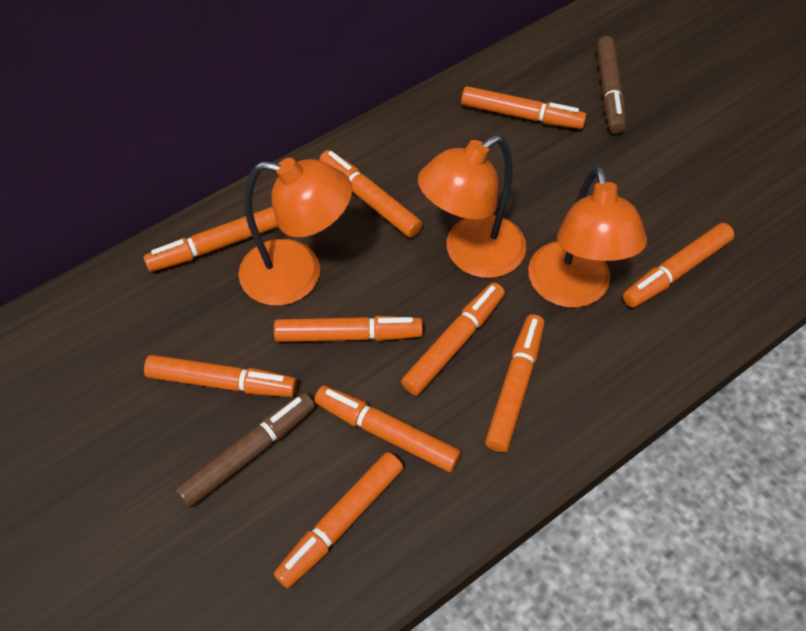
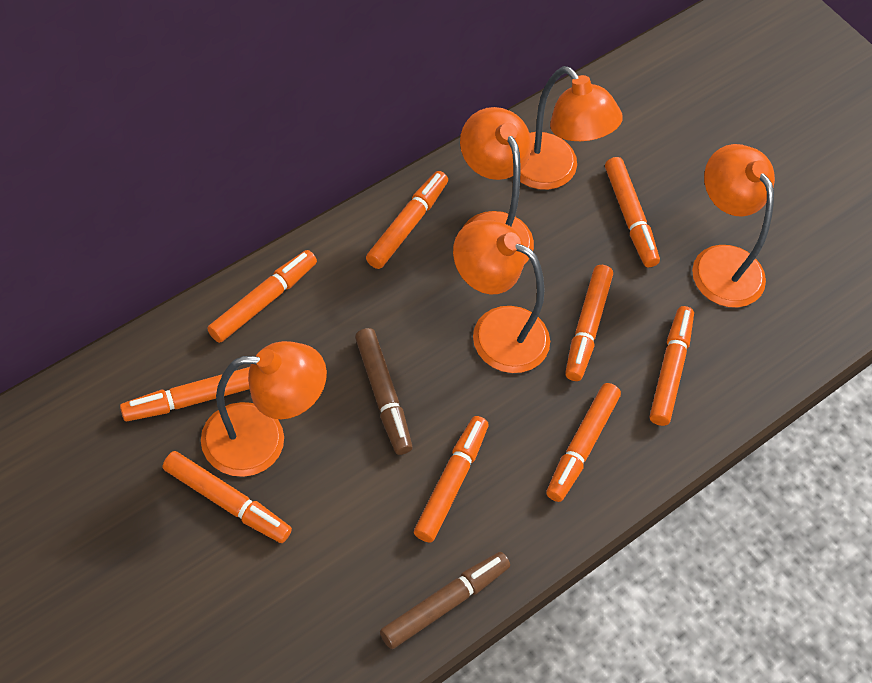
orange lamp: [238,158,352,306] [418,135,526,278] [528,166,647,308] = 3 -> [201,341,327,477] [453,220,550,373] [460,107,534,264] [520,66,623,190] [692,144,775,308] = 5
orange marker: [144,207,278,272] [144,355,297,397] [274,316,423,342] [274,452,403,588] [314,386,461,472] [319,150,423,238] [401,282,505,396] [461,86,587,129] [485,314,545,452] [623,223,734,308] = 10 -> [120,367,250,421] [162,451,292,543] [207,250,317,343] [366,171,448,269] [414,416,488,543] [546,383,621,502] [565,265,613,381] [605,157,660,267] [650,306,694,426] = 9

